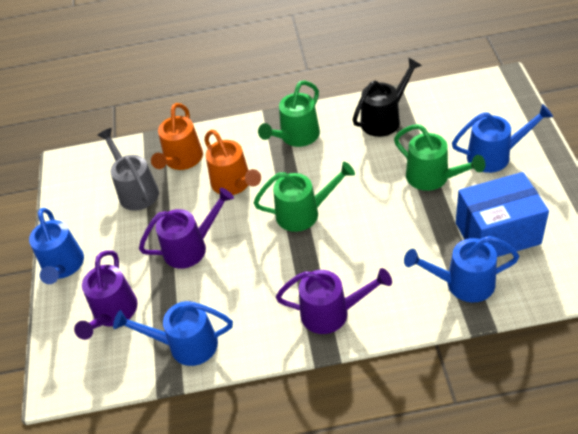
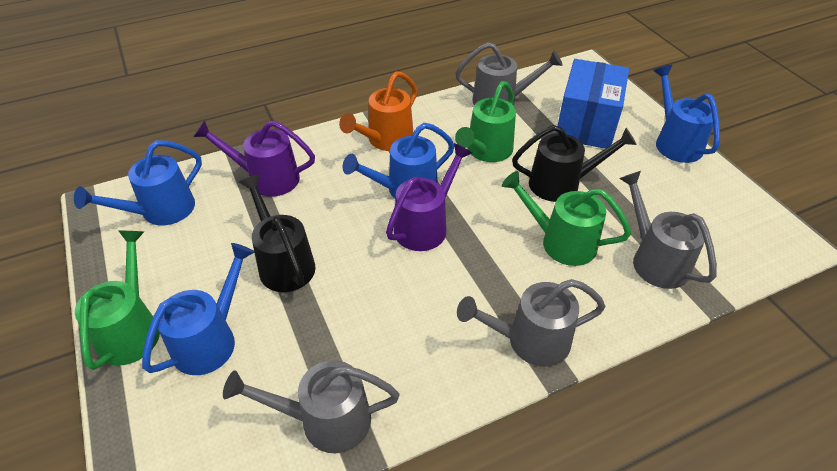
black watering can: [353,58,422,137] = 1 -> [239,174,315,292] [512,125,637,202] = 2
grey watering can: [97,128,159,211] = 1 -> [223,360,399,453] [455,42,563,106] [457,279,606,367] [619,171,717,289] = 4
orange watering can: [151,103,203,170] [204,130,261,195] = 2 -> [339,71,417,151] = 1
purple watering can: [74,250,138,340] [139,188,234,269] [276,268,392,334] = 3 -> [194,120,315,197] [386,143,472,251] = 2

